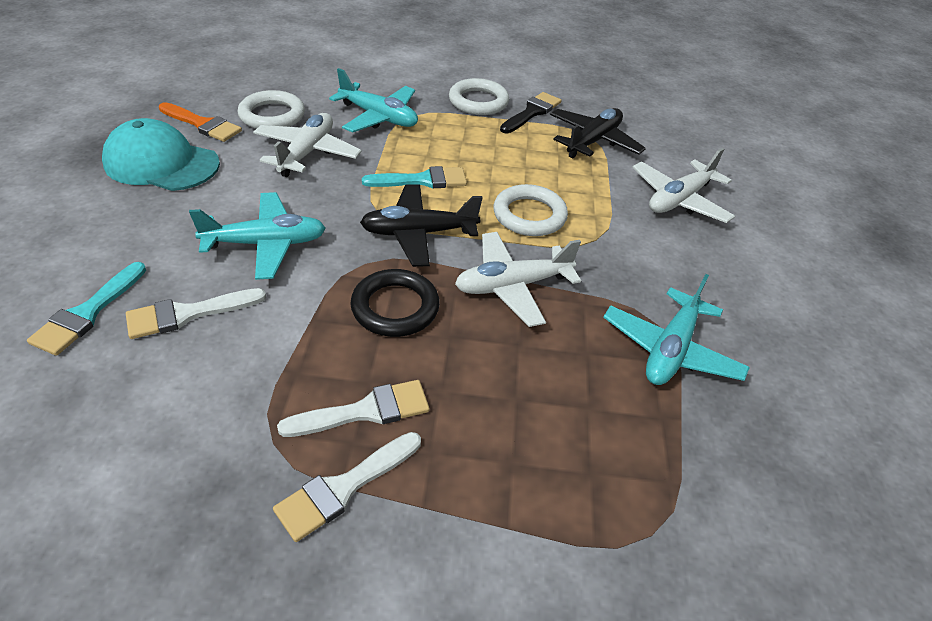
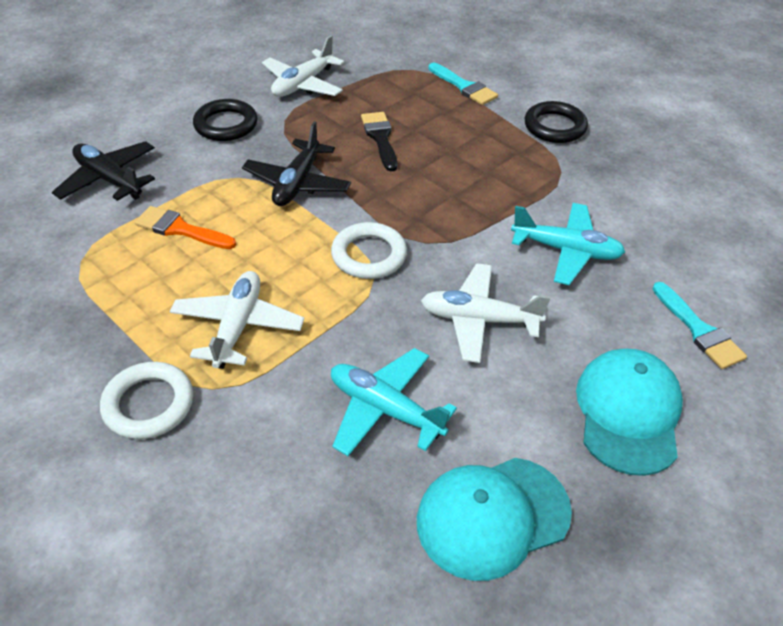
black ring: [350,269,440,337] = 1 -> [193,99,258,141] [525,101,588,143] = 2
turquoise cap: [102,118,220,191] = 1 -> [417,458,572,581] [576,349,683,476] = 2
turquoise plane: [189,192,326,280] [329,68,418,132] [603,274,750,385] = 3 -> [331,348,457,456] [511,203,625,285] = 2
white brush: [126,288,266,339] [273,432,421,542] [277,380,429,437] = 3 -> none = 0
white ring: [238,90,305,129] [449,78,509,115] [493,184,568,236] = 3 -> [100,362,193,439] [331,222,407,279] = 2

